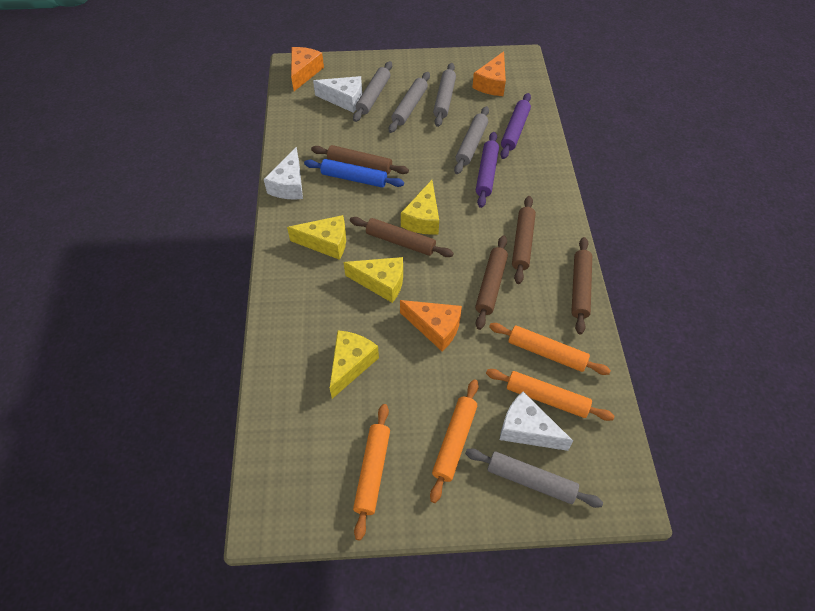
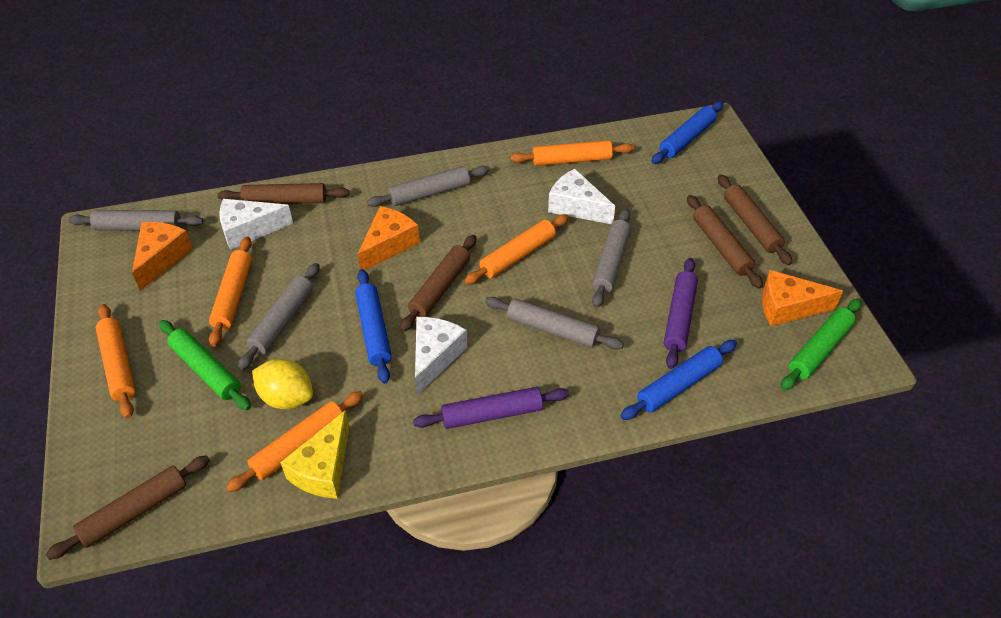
blue rolling pin: [304,159,404,187] = 1 -> [355,269,392,384] [621,340,737,420] [651,101,723,164] = 3
green rolling pin: none = 0 -> [159,320,251,410] [781,298,862,390] = 2
orange rolling pin: [353,404,390,540] [430,379,479,503] [486,369,614,421] [489,323,611,375] = 4 -> [96,304,136,419] [209,236,252,347] [226,391,364,492] [464,214,569,285] [510,140,634,166] = 5
yellow cheese: [287,215,346,260] [330,330,379,399] [344,257,403,303] [401,180,439,235] = 4 -> [280,410,350,499] = 1
yellow lemon: none = 0 -> [252,359,313,409] = 1

